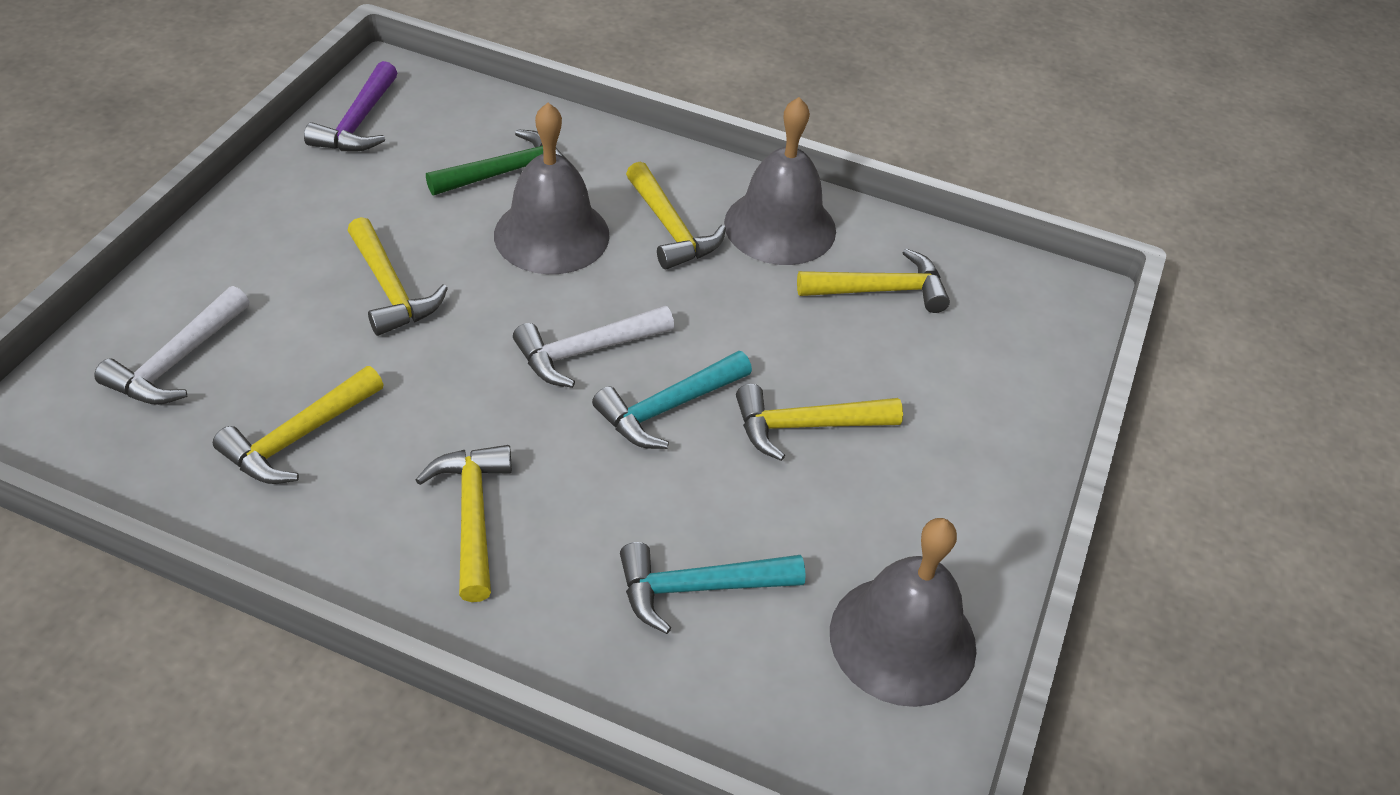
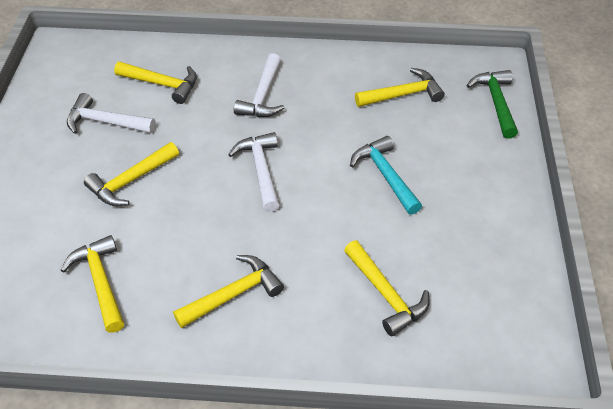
grey bell: [494,102,610,274] [724,97,836,265] [830,518,976,707] = 3 -> none = 0
purple hammer: [304,61,397,152] = 1 -> none = 0
turquoise hammer: [592,351,752,449] [620,542,806,634] = 2 -> [350,136,422,215] = 1
white hammer: [94,286,249,405] [513,306,674,388] = 2 -> [67,93,156,134] [228,132,280,212] [234,53,284,117] = 3

